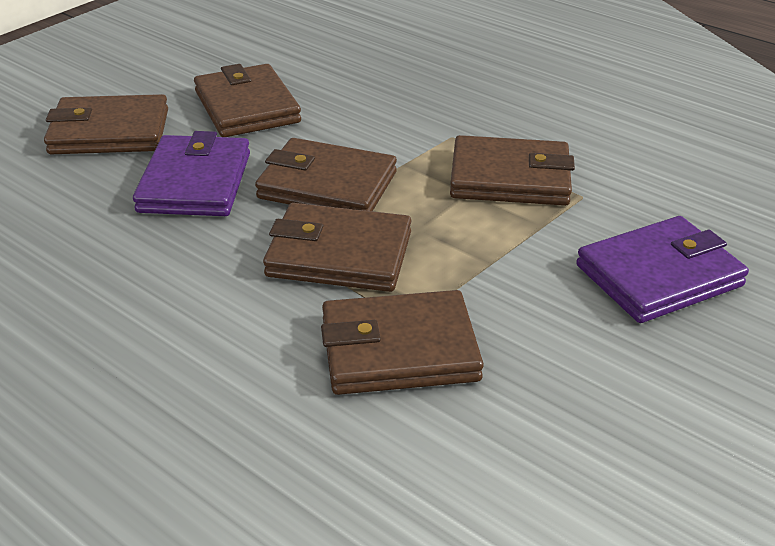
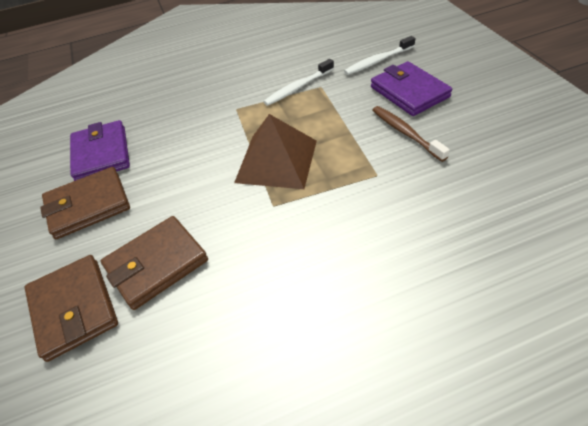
brown pyramid: none = 0 -> [234,114,317,189] = 1
brown toothbrush: none = 0 -> [372,106,450,162] = 1
brown wallet: [44,94,168,154] [194,64,301,137] [255,138,397,211] [263,203,411,292] [321,290,484,395] [450,135,575,206] = 6 -> [25,255,118,362] [40,167,130,239] [101,216,208,310] = 3
white toothbrush: none = 0 -> [263,59,334,106] [344,36,415,75] = 2

